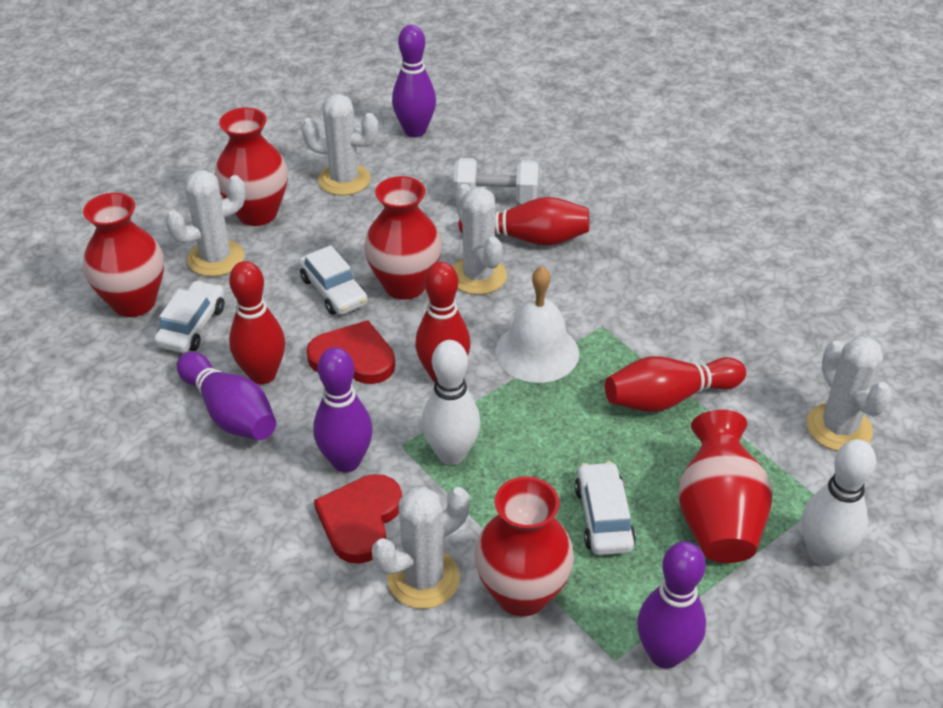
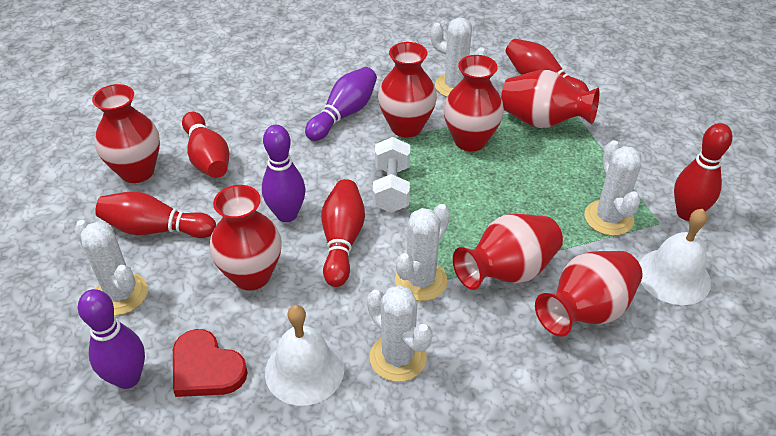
purple bowling pin: [177,352,276,440] [313,347,373,473] [392,25,436,137] [637,542,706,669] = 4 -> [78,289,145,389] [262,125,305,222] [305,67,377,141] = 3
red bowling pin: [229,261,285,384] [415,262,470,382] [458,197,590,246] [605,356,746,412] = 4 -> [95,191,216,238] [182,112,229,178] [321,179,365,287] [505,39,589,92] [674,123,733,221] = 5
red heart: [306,320,395,384] [314,474,402,564] = 2 -> [173,329,248,397] = 1
red vase: [83,193,164,317] [215,108,288,226] [364,176,442,300] [475,477,574,616] [678,410,773,563] = 5 -> [92,84,160,183] [210,185,282,290] [378,42,437,138] [443,55,504,151] [453,214,563,290] [501,70,599,128] [535,251,643,337] = 7
white bell: [495,266,579,383] = 1 -> [265,305,344,406] [639,209,711,305] = 2
white bowling pin: [422,340,480,465] [802,439,876,566] = 2 -> none = 0
white car: [154,280,224,353] [299,245,368,315] [575,462,636,555] = 3 -> none = 0

